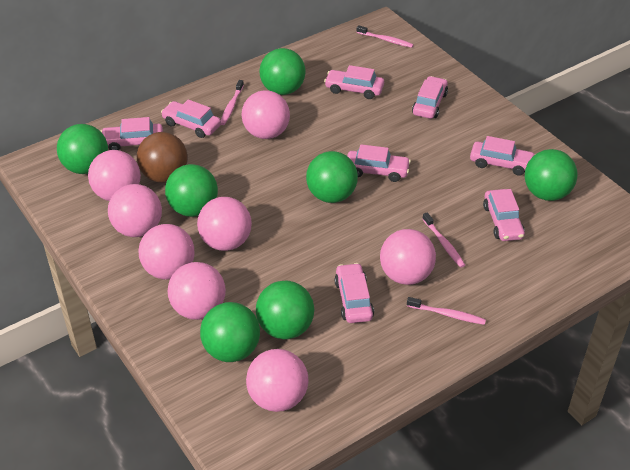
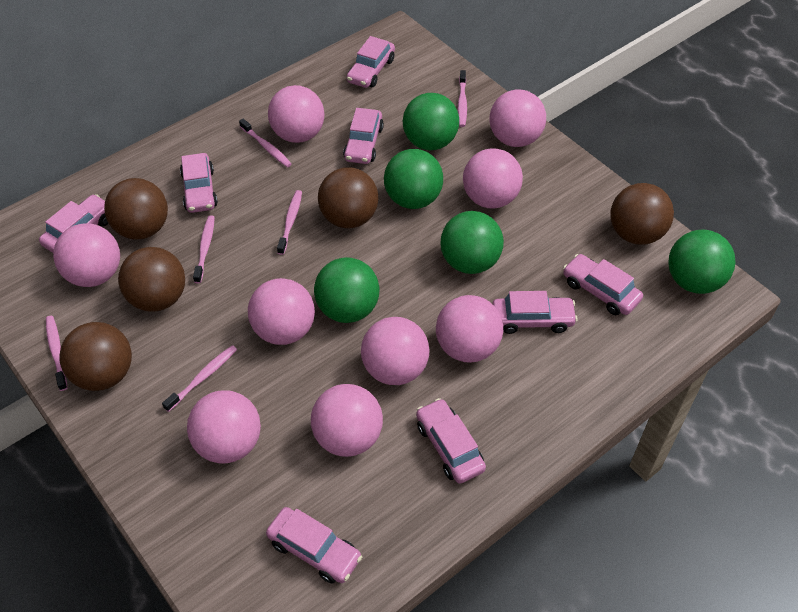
brown ball: [137,132,188,183] = 1 -> [59,322,132,391] [104,178,168,240] [118,247,185,312] [318,167,379,228] [610,183,674,245] = 5
green ball: [57,124,108,174] [165,164,218,217] [200,302,260,362] [256,280,314,339] [259,48,306,95] [306,151,358,203] [525,149,578,201] = 7 -> [314,257,380,323] [384,149,443,209] [403,93,459,150] [440,211,504,274] [668,230,736,294] = 5
pink ball: [88,150,141,201] [108,184,162,237] [138,224,195,280] [168,262,226,320] [197,197,252,251] [241,90,290,139] [246,349,309,412] [380,229,436,285] = 8 -> [53,223,120,287] [187,390,261,464] [248,278,315,345] [268,85,325,143] [311,384,383,457] [361,317,430,385] [436,295,503,363] [463,149,523,209] [490,90,546,147] = 9
pink toothbrush: [221,80,244,125] [357,25,414,48] [407,297,486,325] [422,212,465,268] = 4 -> [46,316,67,391] [162,345,237,412] [193,215,215,283] [239,119,292,167] [277,190,302,255] [458,70,467,127] = 6

